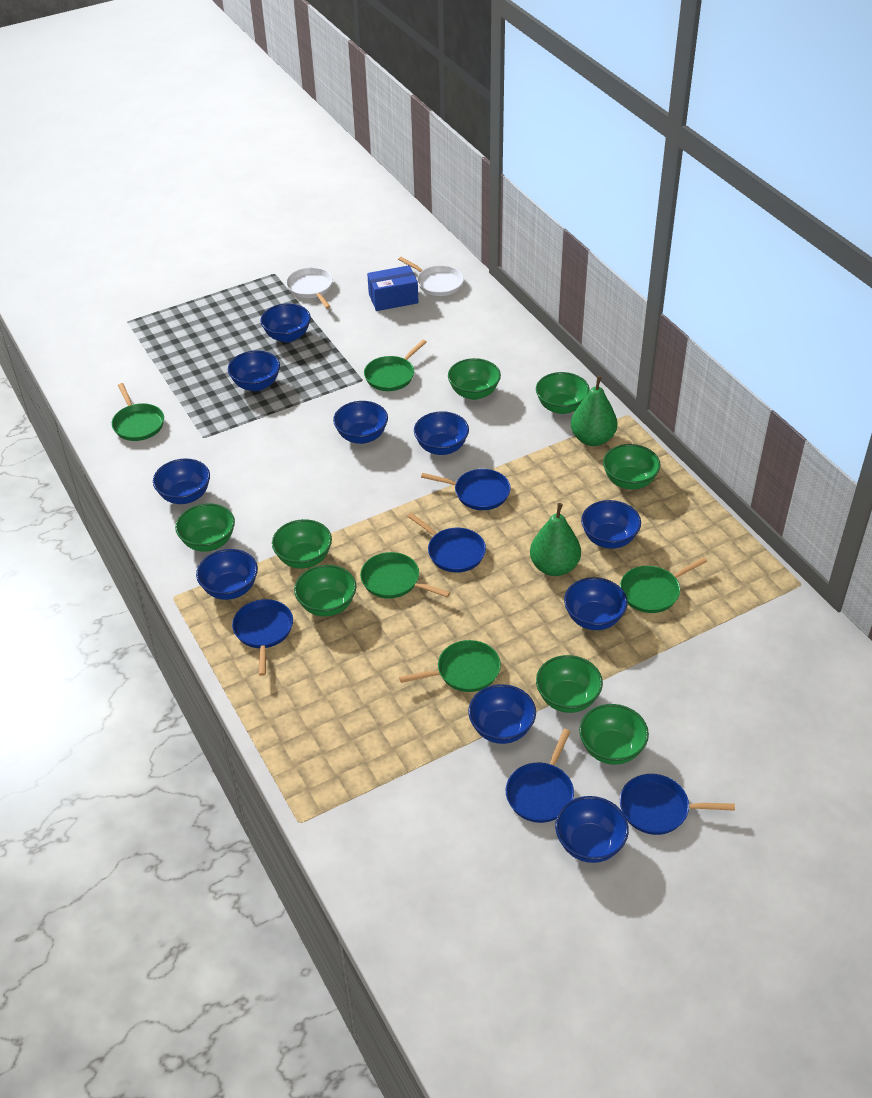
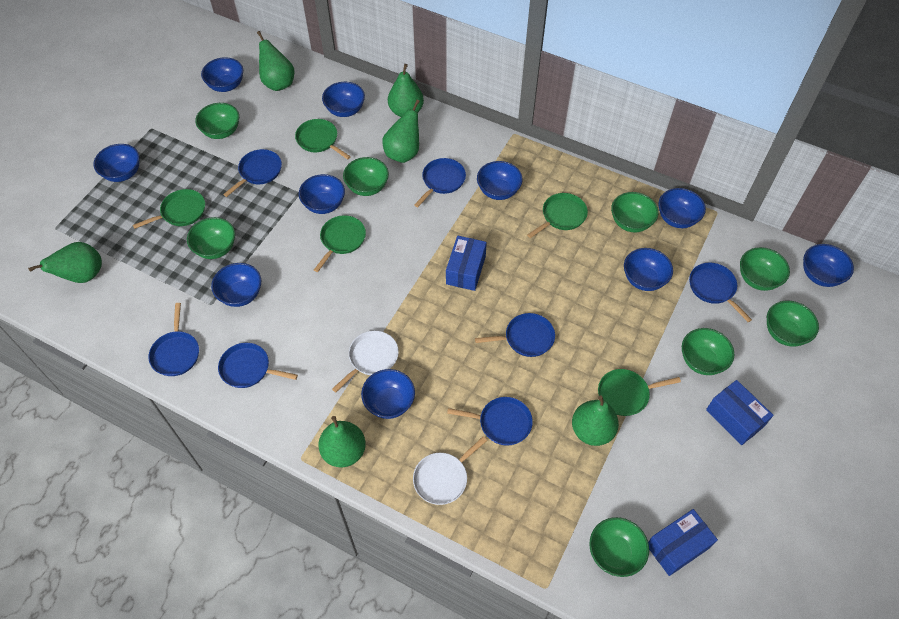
blue box: [367,265,419,311] = 1 -> [446,236,487,291] [648,509,718,576] [706,380,774,445] = 3
blue pan: [232,599,293,676] [407,513,486,573] [421,469,511,510] [506,729,574,823] [620,774,735,835] = 5 -> [149,303,199,376] [218,343,298,388] [223,149,282,197] [414,158,466,207] [447,397,533,446] [475,313,555,357] [689,262,752,322] = 7
green pear: [530,503,581,576] [571,376,617,446] = 2 -> [28,242,102,283] [257,31,294,91] [319,416,366,467] [382,100,420,163] [388,64,424,117] [572,395,619,446] = 6

